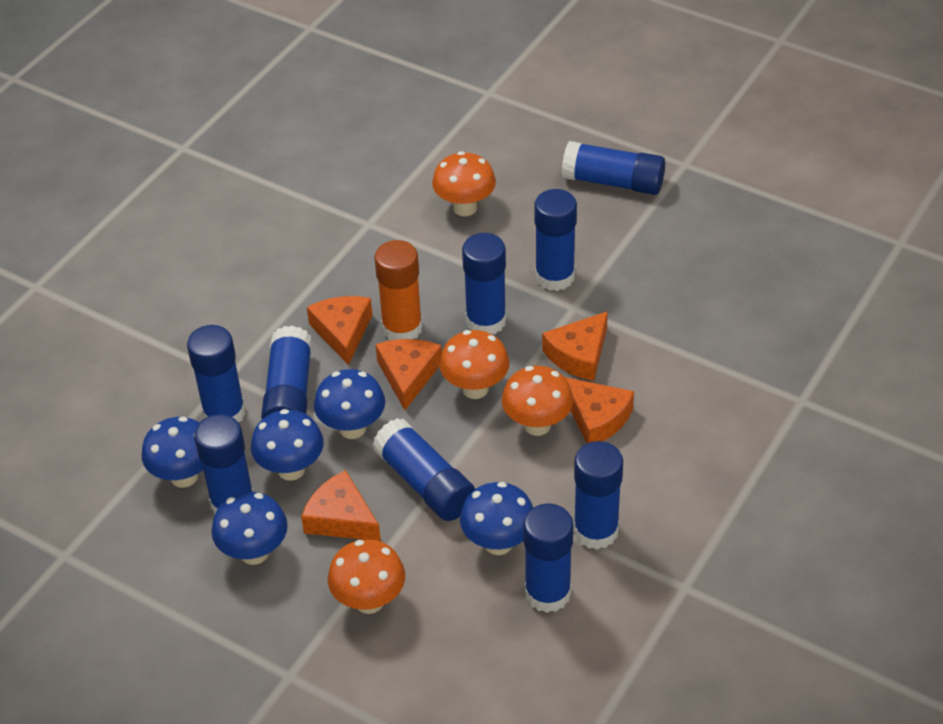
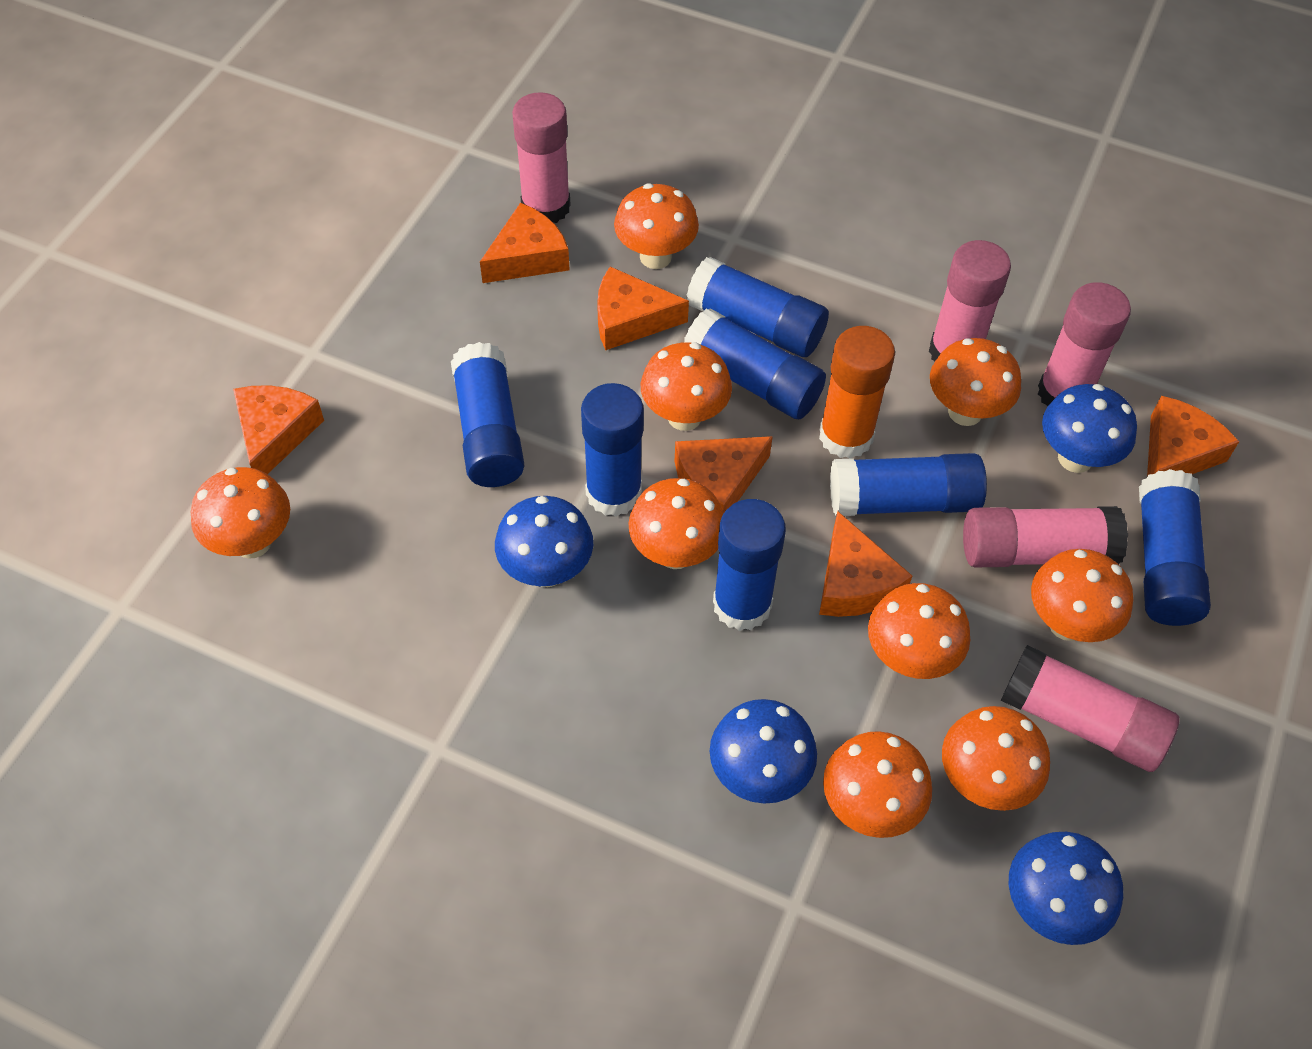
blue glue stick: [187,325,245,422] [194,414,253,515] [261,326,312,419] [372,418,475,521] [462,233,506,334] [523,504,573,613] [534,189,577,291] [562,141,665,195] [573,441,623,550] = 9 -> [451,342,524,487] [581,383,644,517] [684,308,826,419] [686,257,829,357] [713,499,786,631] [830,453,987,516] [1139,469,1211,626] = 7
blue mushroom: [142,417,203,488] [212,492,288,565] [251,409,323,481] [314,369,385,439] [460,482,533,555] = 5 -> [495,496,593,587] [710,699,817,804] [1009,832,1123,945] [1042,384,1137,473] = 4
orange cheese: [301,470,381,541] [307,296,372,365] [375,339,442,410] [542,311,608,381] [565,377,634,443] = 5 -> [233,385,324,474] [480,203,570,283] [597,267,689,350] [675,436,773,513] [819,511,912,617] [1147,396,1239,476] = 6
orange mushroom: [328,539,405,614] [432,151,496,216] [439,330,510,399] [502,366,573,436] = 4 -> [191,467,290,559] [614,183,699,269] [628,478,724,569] [640,342,732,431] [823,731,932,838] [868,583,970,679] [930,338,1021,426] [942,706,1050,811] [1031,549,1133,642] = 9
pink glue stick: none = 0 -> [512,92,571,223] [929,240,1011,361] [963,506,1128,567] [1001,645,1180,772] [1038,282,1131,407] = 5

